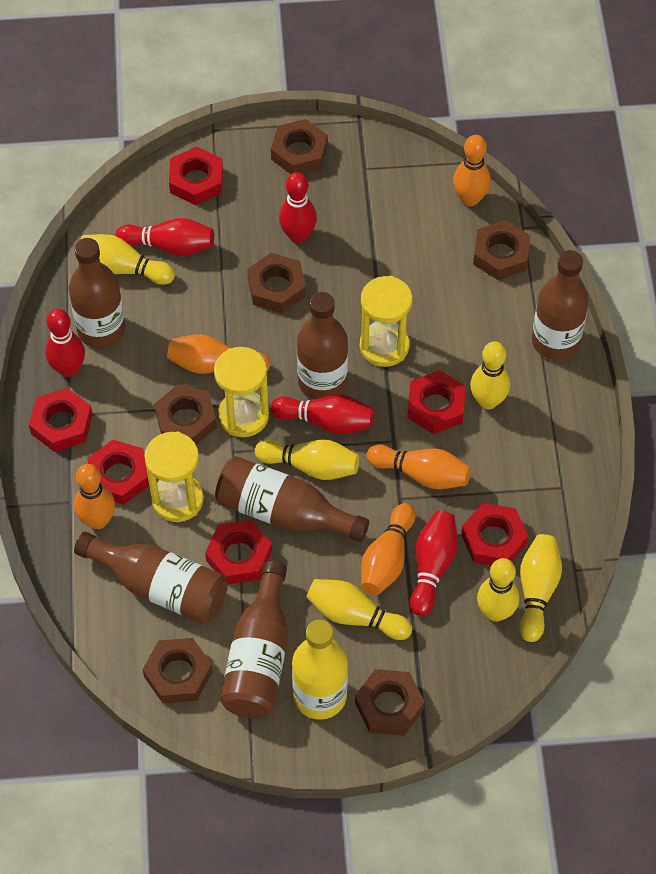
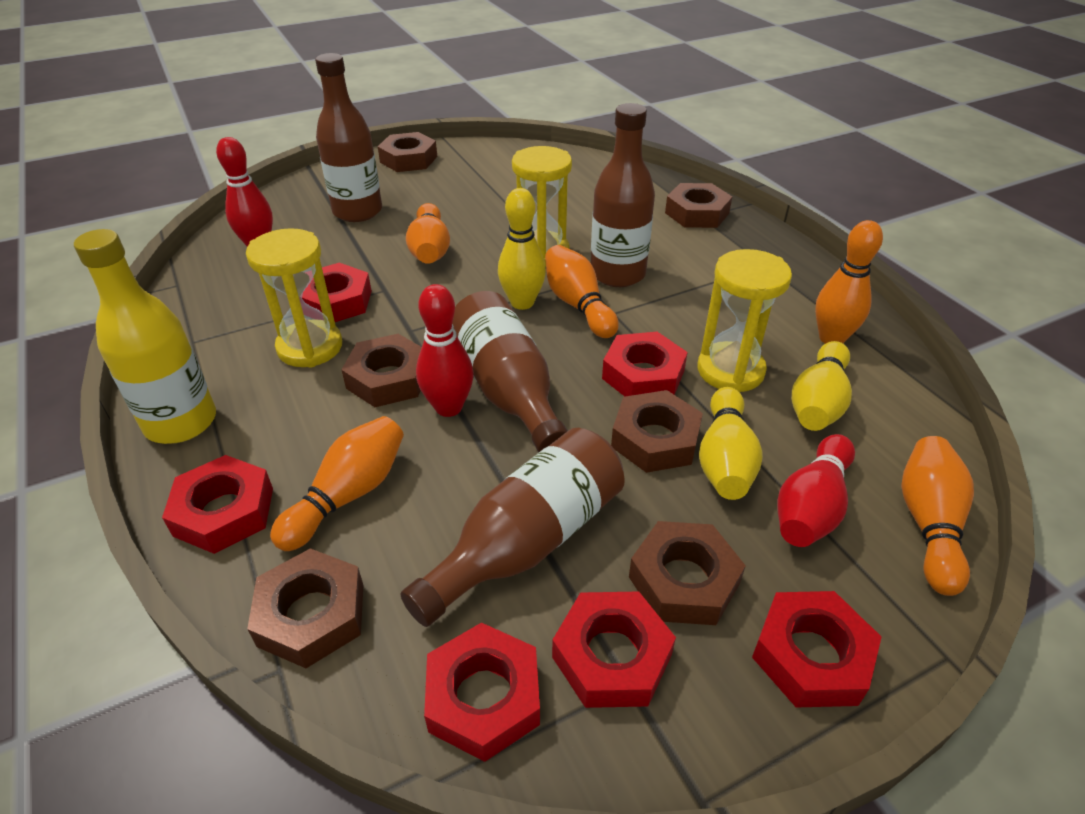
brown bottle: [69,238,125,348] [74,532,228,624] [215,456,369,542] [220,561,288,718] [297,292,348,400] [532,250,589,360] = 6 -> [315,53,382,222] [400,428,625,627] [452,291,568,453] [591,103,655,287] = 4
red bowling pin: [45,309,85,377] [115,218,214,256] [271,395,374,434] [279,172,317,243] [410,511,458,616] = 5 -> [216,137,273,246] [416,284,473,417] [777,434,855,547] = 3
yellow bowling pin: [80,234,175,285] [255,439,359,480] [306,579,412,640] [470,341,510,409] [477,558,519,622] [519,534,562,642] = 6 -> [498,188,546,310] [699,387,763,500] [792,341,852,431] = 3

